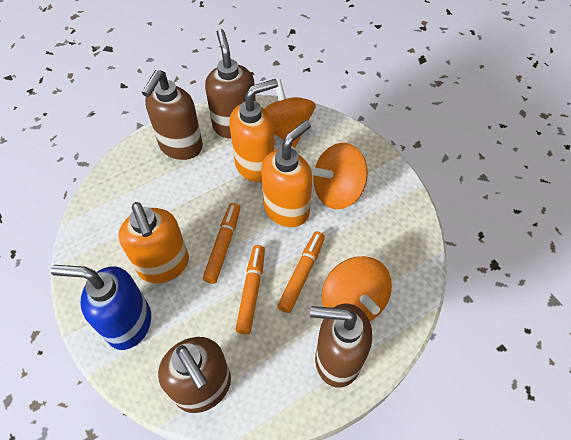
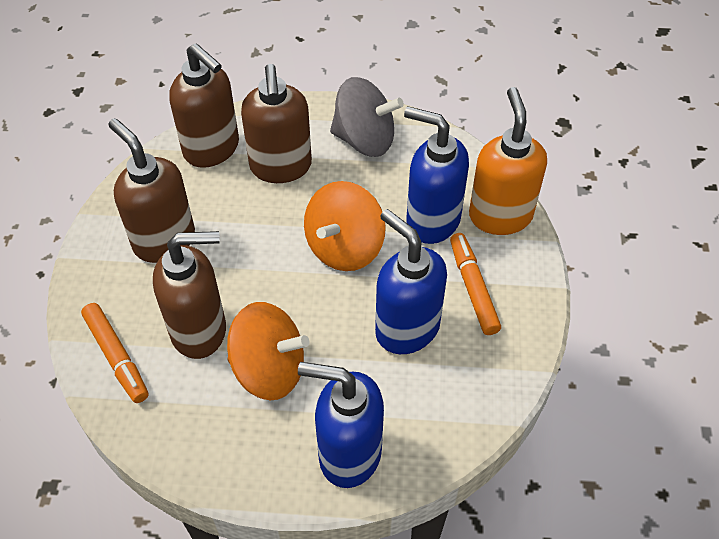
blue soap dispenser: [51,265,151,350] = 1 -> [298,362,384,488] [375,209,447,354] [404,106,469,244] = 3
grey spinning top: none = 0 -> [330,77,404,157] = 1
orange marker: [203,203,240,284] [235,245,265,334] [277,231,325,313] = 3 -> [81,303,148,403] [450,233,501,335] = 2
orange soap dispenser: [118,202,189,283] [229,79,278,182] [261,120,312,227] = 3 -> [469,87,547,235] = 1
orange spinning top: [264,79,316,148] [312,143,368,209] [322,256,392,321] = 3 -> [227,302,309,400] [304,181,386,271] = 2

